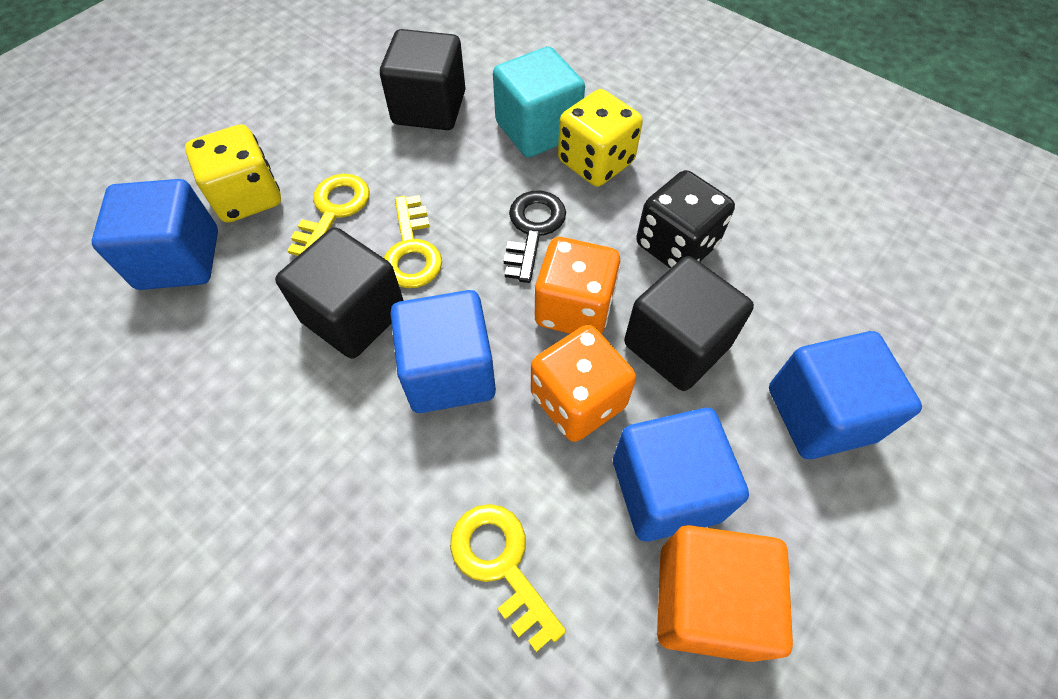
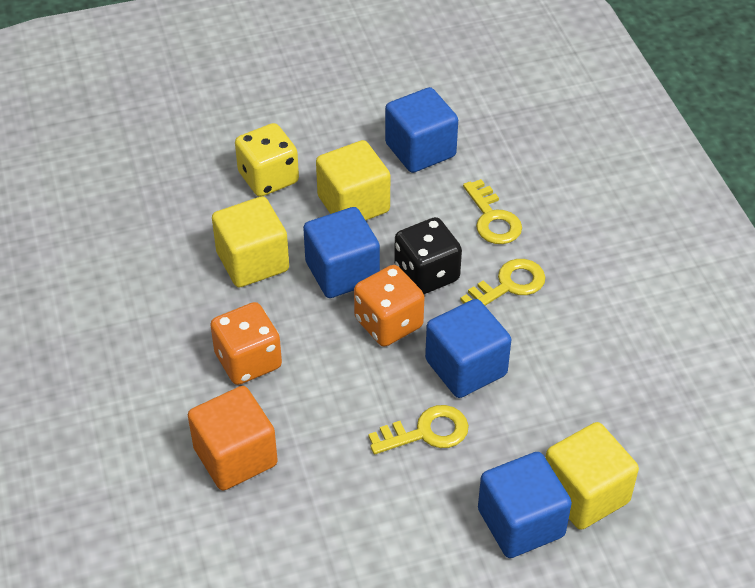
black cube: [275,227,404,359] [380,29,466,130] [624,256,754,391] = 3 -> none = 0
black key: [504,191,566,283] = 1 -> none = 0
turquoise cube: [493,46,585,158] = 1 -> none = 0
yellow cube: none = 0 -> [212,196,289,287] [316,140,390,220] [545,422,639,530] = 3
yellow dice: [185,124,281,223] [558,89,643,187] = 2 -> [235,123,299,197] = 1

